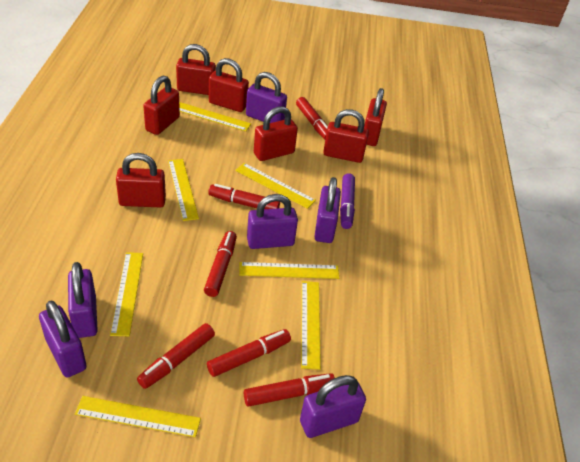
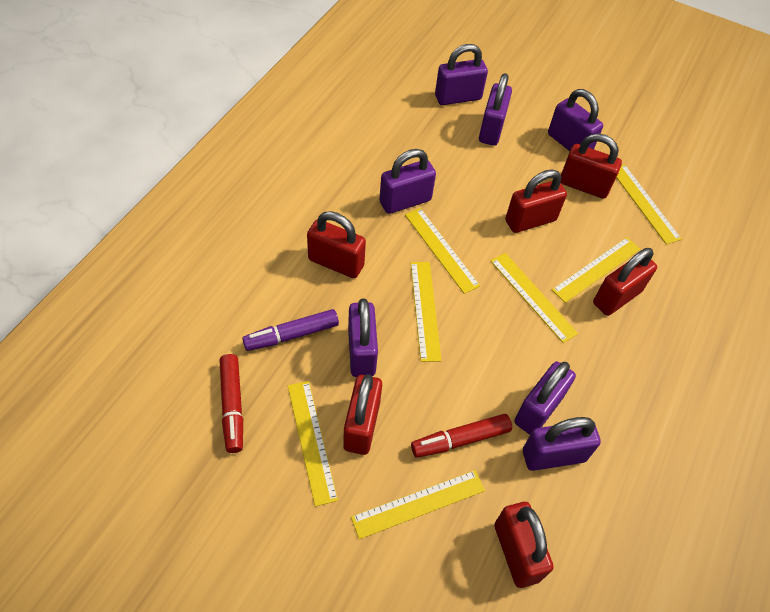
purple padlock: [39,301,87,378] [68,262,98,338] [246,72,287,123] [247,194,298,249] [300,375,366,438] [314,177,341,243] = 6 -> [348,299,378,377] [379,149,436,214] [435,44,488,105] [479,73,512,146] [514,362,576,435] [523,417,601,471] [548,89,603,151] = 7
red marker: [137,323,215,389] [204,231,237,297] [207,329,291,377] [208,184,280,209] [244,373,335,407] [296,97,328,139] = 6 -> [219,354,243,453] [411,414,512,458] = 2
red padlock: [116,153,166,207] [143,76,180,135] [176,44,216,95] [209,58,249,112] [254,107,298,161] [323,109,369,163] [364,88,387,146] = 7 -> [307,211,366,278] [343,374,382,455] [494,502,553,588] [505,169,567,233] [561,133,622,199] [593,248,657,316] = 6

